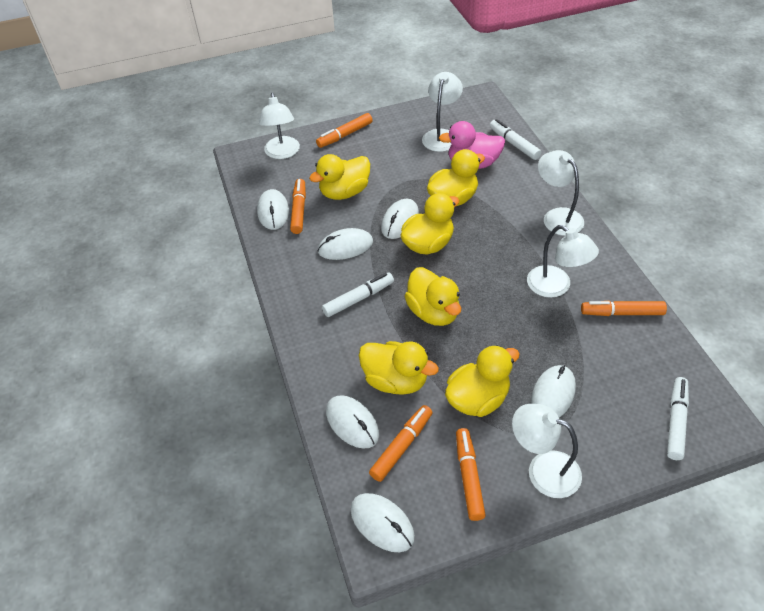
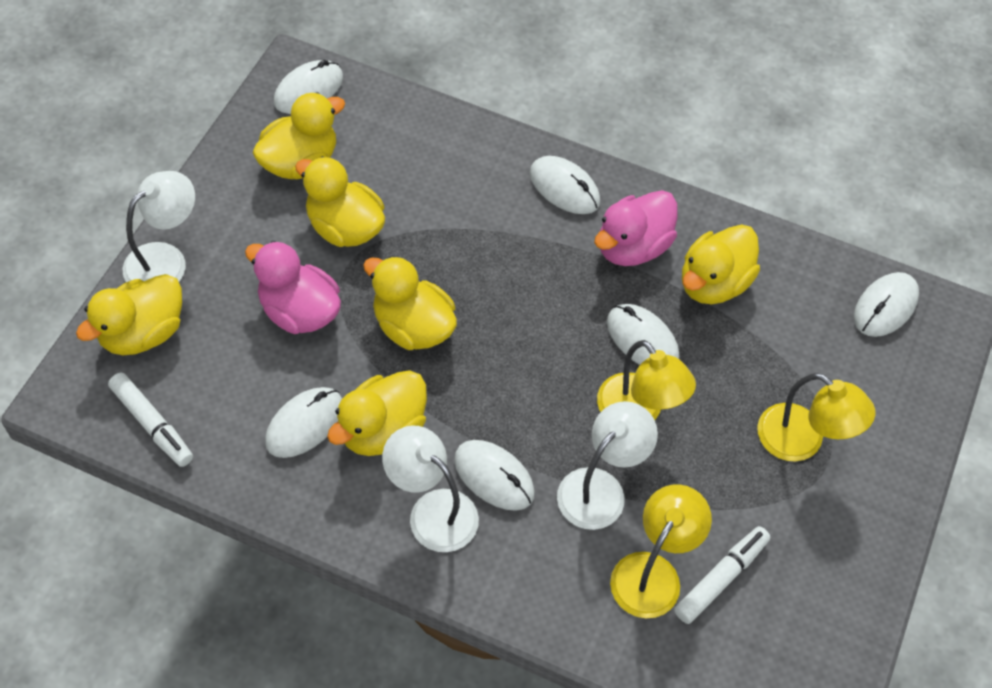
orange marker: [290,179,306,234] [316,113,373,148] [369,405,433,482] [456,428,486,521] [581,301,667,316] = 5 -> none = 0
pink duck: [439,121,505,169] = 1 -> [245,241,341,334] [594,190,678,266] = 2
white lamp: [259,93,300,159] [422,72,463,152] [512,404,582,498] [527,225,599,298] [538,150,584,236] = 5 -> [123,171,195,282] [382,425,479,552] [557,401,658,530] = 3
white marker: [322,272,394,317] [489,119,541,160] [667,377,689,460] = 3 -> [108,373,193,467] [674,526,770,624] = 2
yellow lamp: none = 0 -> [597,340,696,420] [610,484,712,618] [757,373,875,462] = 3

